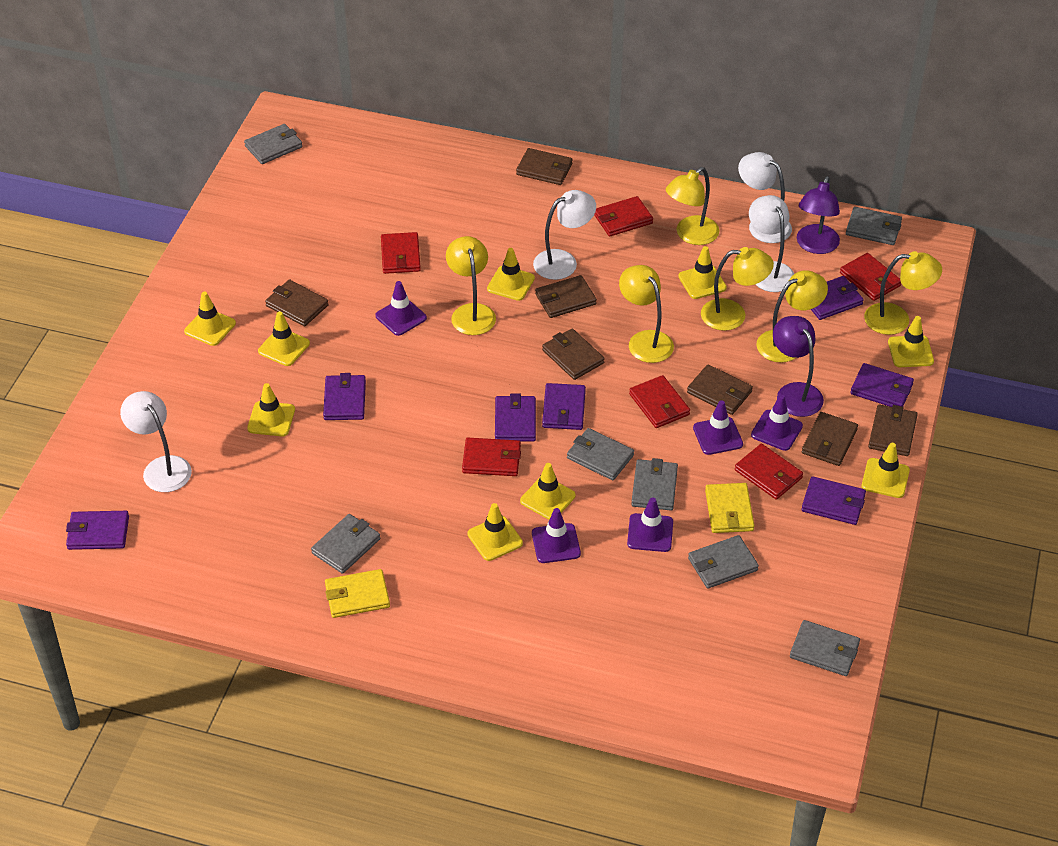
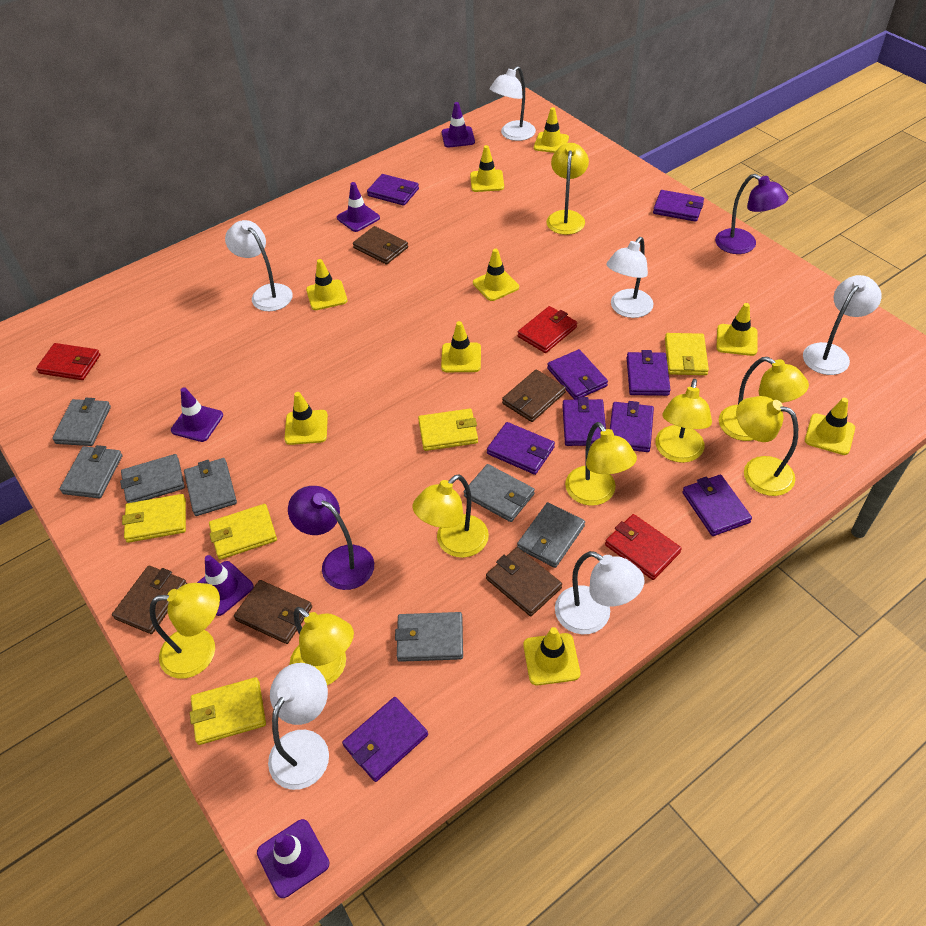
brown wallet: [265,279,329,326] [516,148,573,185] [535,275,597,318] [542,328,605,380] [687,364,753,415] [802,412,858,466] [868,404,918,456] = 7 -> [112,566,187,634] [234,580,312,644] [353,226,408,265] [486,547,562,616] [502,369,566,422] = 5
purple wallet: [66,511,129,550] [323,373,366,420] [495,394,536,441] [542,383,586,430] [801,476,866,525] [811,276,864,320] [850,363,914,407] = 7 -> [342,697,428,782] [367,174,419,206] [487,422,555,475] [547,349,608,400] [562,397,606,446] [610,401,654,452] [627,350,670,396] [653,190,704,222] [682,474,752,536] = 9
red wallet: [381,232,421,274] [462,438,521,476] [594,196,653,237] [629,375,690,428] [735,444,803,500] [840,253,901,301] = 6 -> [36,343,100,380] [518,306,577,353] [605,514,682,580] = 3
white lamp: [120,391,192,492] [533,190,596,280] [738,152,792,243] [749,195,794,292] = 4 -> [225,220,293,311] [268,663,329,790] [490,66,536,141] [555,551,644,634] [606,237,654,318] [803,275,882,375] = 6
yellow lamp: [446,236,496,335] [619,265,674,363] [666,167,719,245] [701,247,774,331] [756,270,828,363] [864,251,942,335] = 6 -> [149,583,220,679] [290,607,354,685] [413,474,489,558] [546,143,589,235] [565,422,637,506] [655,379,712,463] [719,357,809,441] [736,396,798,496] = 8
yellow wallet: [325,569,390,618] [705,483,755,533] = 2 -> [122,494,186,543] [190,677,266,745] [209,504,277,560] [418,409,478,451] [665,333,709,375] = 5

